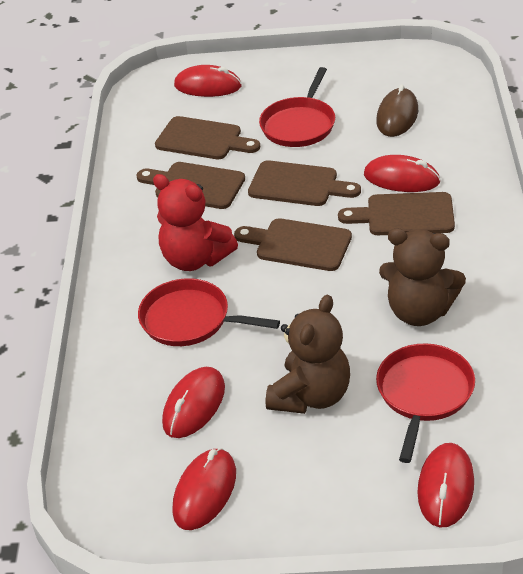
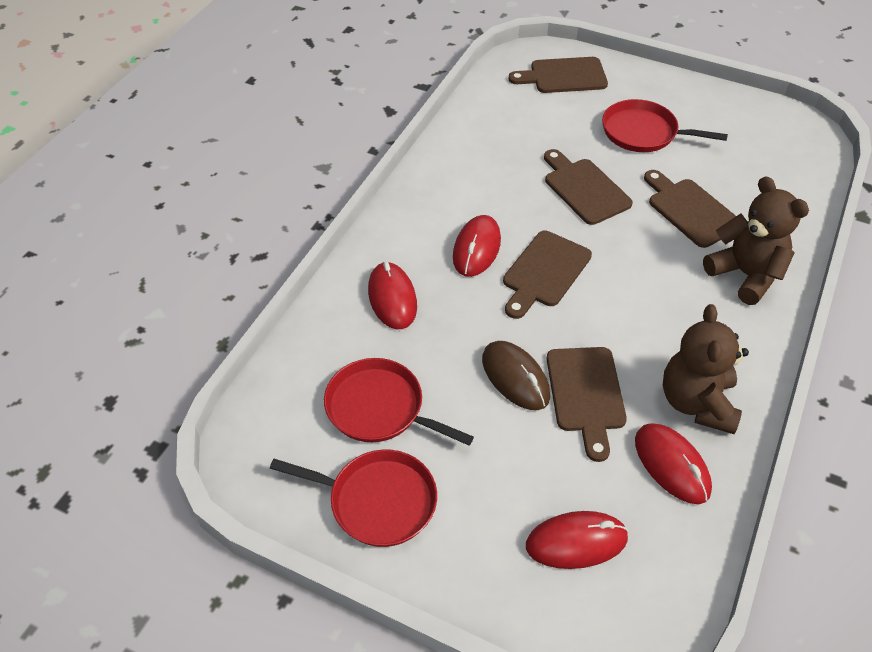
red mouse: [162,367,225,438] [172,448,236,530] [174,65,242,97] [364,155,441,192] [417,443,474,527] = 5 -> [368,262,417,329] [453,215,501,277] [526,511,629,569] [635,424,712,504] = 4
red teddy bear: [153,174,238,271] = 1 -> none = 0

